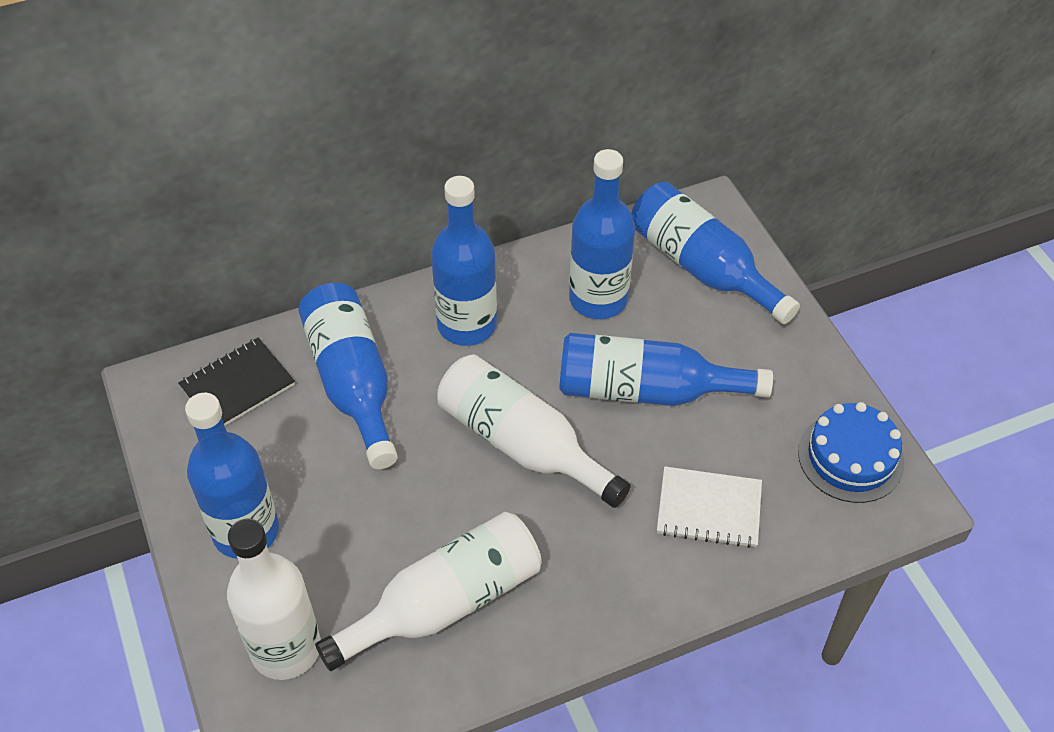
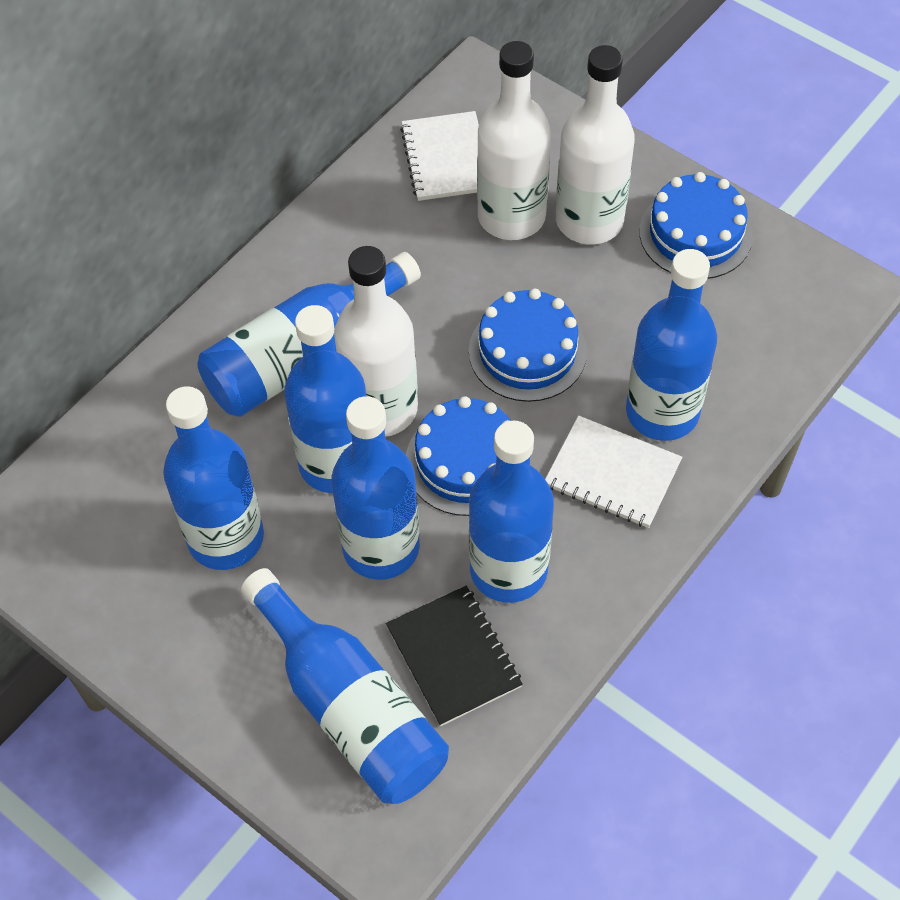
blue bottle: [185,393,279,559] [298,283,398,469] [431,176,497,346] [559,333,773,406] [569,149,635,319] [631,182,800,324] = 6 -> [163,386,264,570] [197,252,421,417] [241,568,449,804] [284,305,366,493] [331,396,420,580] [469,421,554,603] [626,249,717,441] = 7
blue cake: [798,402,904,503] = 1 -> [406,396,511,516] [469,289,587,402] [639,172,753,279] = 3
white notebook: [657,466,762,548] = 1 -> [400,111,479,201] [545,416,682,528] = 2

